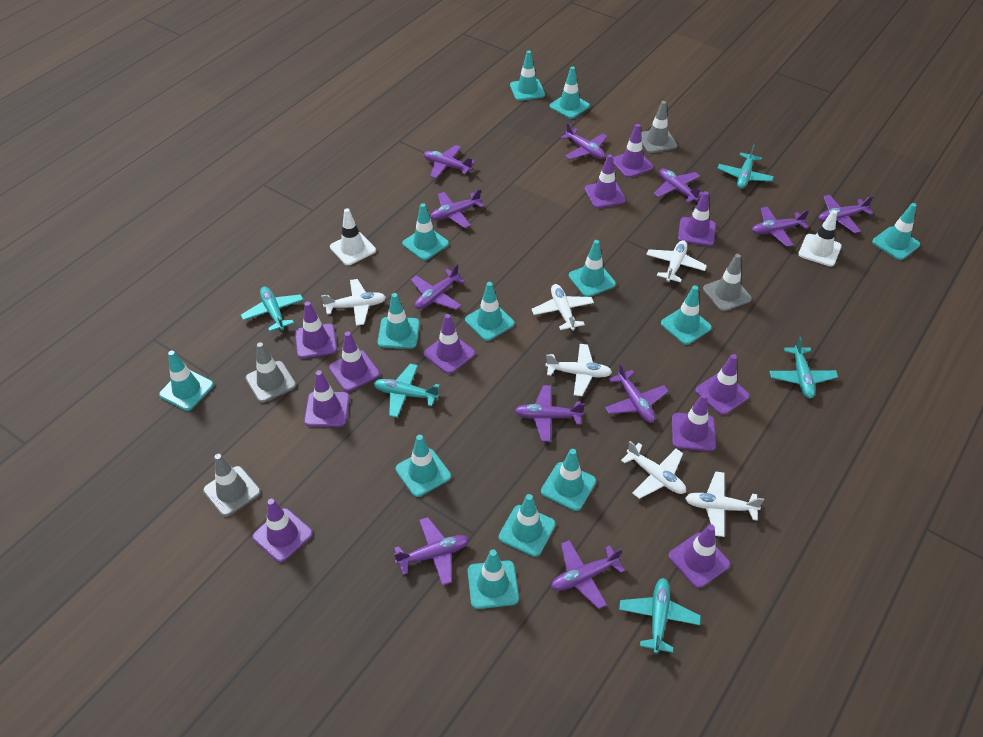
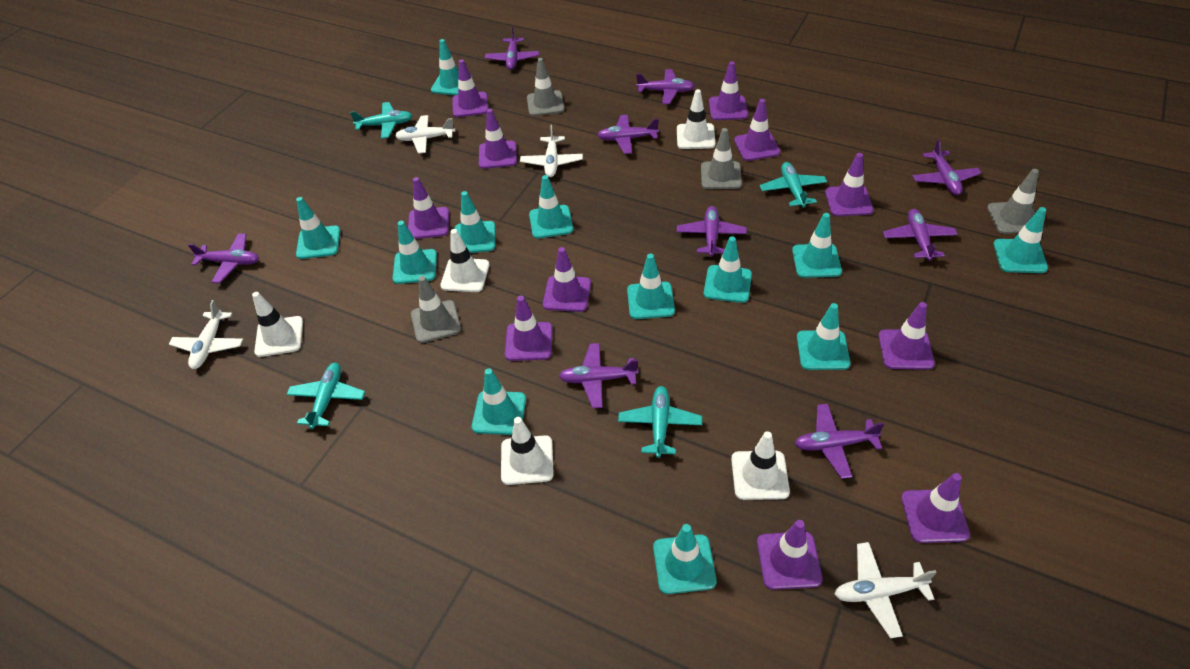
purple plane: [394,517,469,586] [411,264,466,310] [424,145,475,179] [430,189,484,228] [514,385,585,442] [551,540,625,609] [560,122,607,159] [605,363,668,423] [654,168,703,203] [752,207,809,247] [818,195,873,233] = 11 -> [188,233,259,283] [485,27,539,70] [559,343,639,408] [598,115,659,154] [636,69,695,104] [677,206,747,257] [795,404,884,479] [883,209,958,261] [913,139,981,195] = 9
turquoise plane: [241,287,304,332] [374,364,440,418] [619,578,701,654] [717,144,774,189] [769,337,838,399] = 5 -> [286,363,365,429] [350,102,413,139] [618,386,702,458] [760,162,827,208] = 4
turquoise traffic cone: [159,351,214,411] [377,293,420,349] [396,435,451,497] [402,203,449,260] [465,282,515,341] [468,549,519,609] [499,494,556,557] [510,50,545,101] [541,449,596,511] [550,66,590,119] [569,240,616,297] [661,285,712,345] [872,203,920,260] = 13 -> [296,197,340,259] [392,221,437,284] [431,39,472,95] [454,191,495,253] [472,368,526,435] [529,175,573,239] [627,254,675,319] [653,524,717,594] [704,236,752,303] [792,213,842,278] [797,303,850,370] [993,207,1048,273] = 12
white plane: [321,279,386,326] [532,284,594,331] [546,344,612,396] [621,441,686,499] [646,240,707,282] [685,471,764,537] = 6 -> [169,300,243,369] [395,115,455,154] [520,125,583,177] [834,542,937,638] = 4
white traffic cone: [330,208,376,266] [798,210,842,267] = 2 -> [252,292,303,357] [440,229,489,292] [501,417,554,485] [677,89,715,149] [731,431,790,500] = 5

